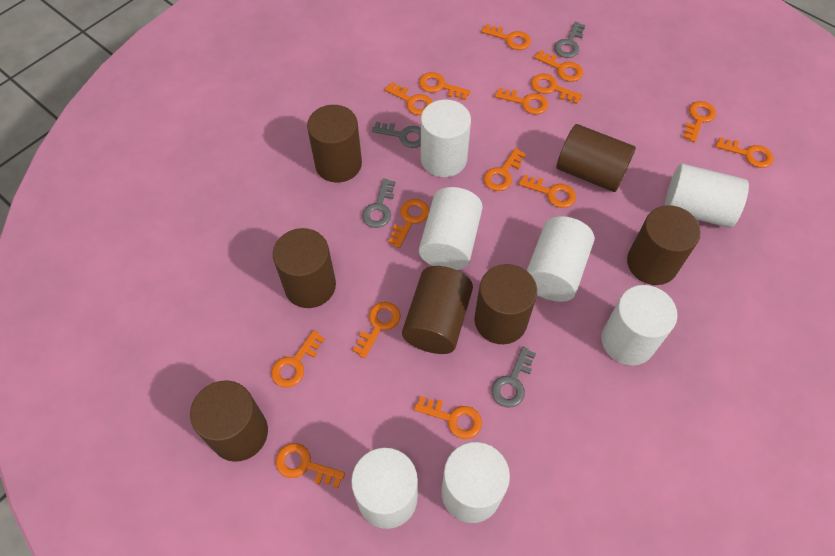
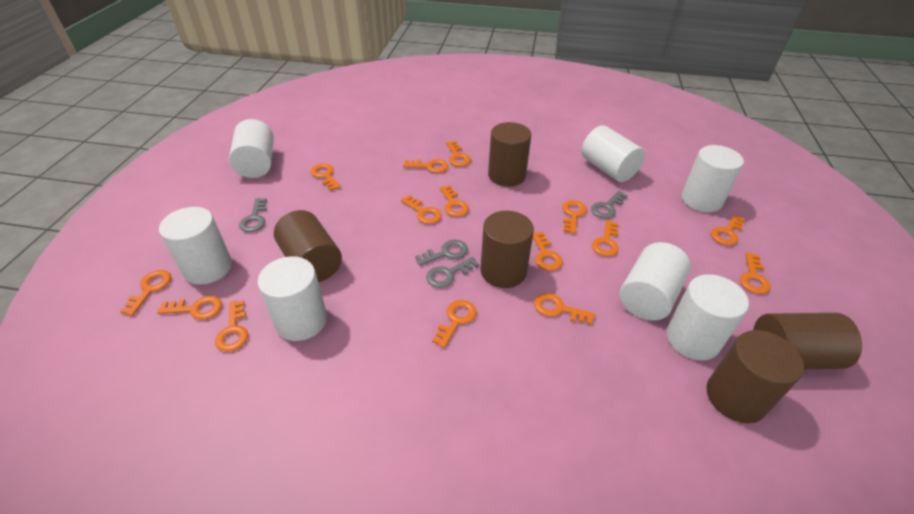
brown cylinder: [190,380,268,462] [273,228,336,308] [307,105,362,183] [402,266,473,354] [475,264,537,344] [557,124,636,192] [627,205,701,285] = 7 -> [274,210,342,282] [480,211,534,288] [488,122,531,187] [707,330,804,423] [753,313,862,369] = 5

